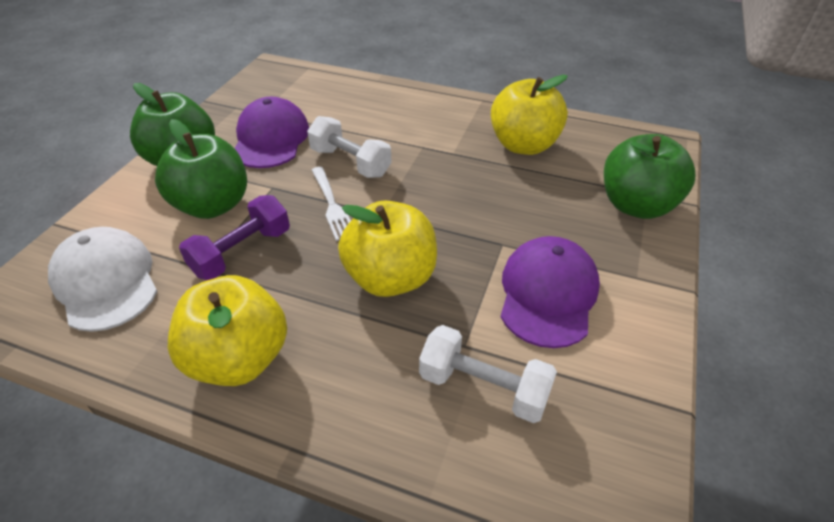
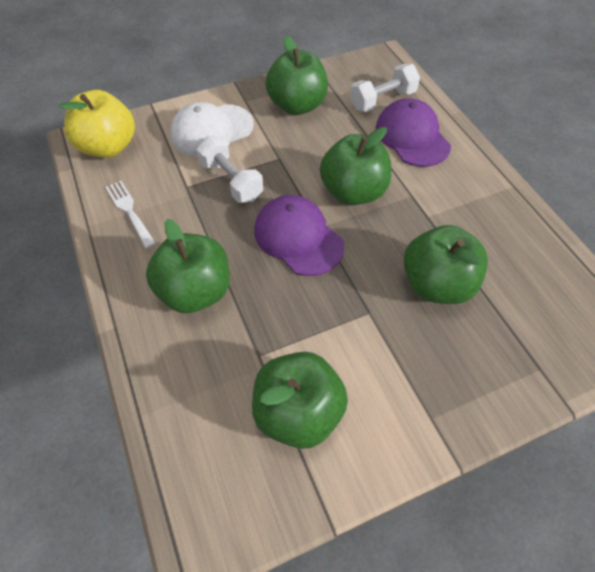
green apple: [130,83,215,166] [155,119,247,219] [604,134,695,219] = 3 -> [146,219,230,313] [252,352,348,449] [265,36,328,115] [320,127,391,205] [403,225,488,304] = 5
purple dumbbell: [179,195,290,280] = 1 -> none = 0
yellow apple: [168,275,287,386] [338,201,437,297] [491,75,568,155] = 3 -> [59,90,135,158] = 1

